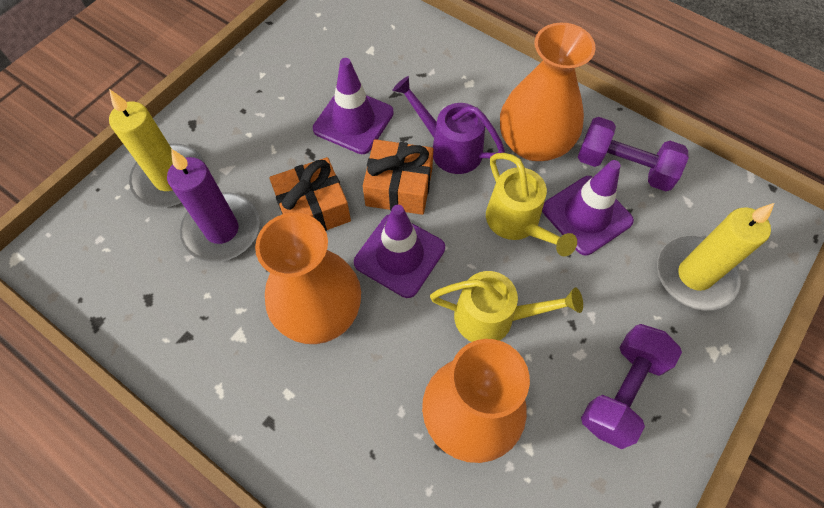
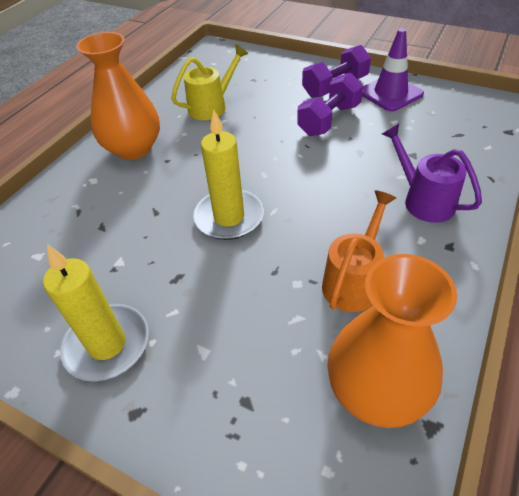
orange gift: [269,157,351,231] [363,139,433,215] = 2 -> none = 0
orange vase: [255,213,361,344] [422,339,530,463] [500,23,596,161] = 3 -> [76,32,160,160] [327,254,457,428] = 2
orange watering can: none = 0 -> [322,190,396,312] = 1
purple candle: [167,149,260,262] = 1 -> none = 0
purple traffic cone: [313,58,394,154] [354,205,445,298] [542,160,634,255] = 3 -> [362,28,424,112] = 1
yellow watering can: [430,271,583,342] [486,153,577,256] = 2 -> [171,45,248,120] = 1

